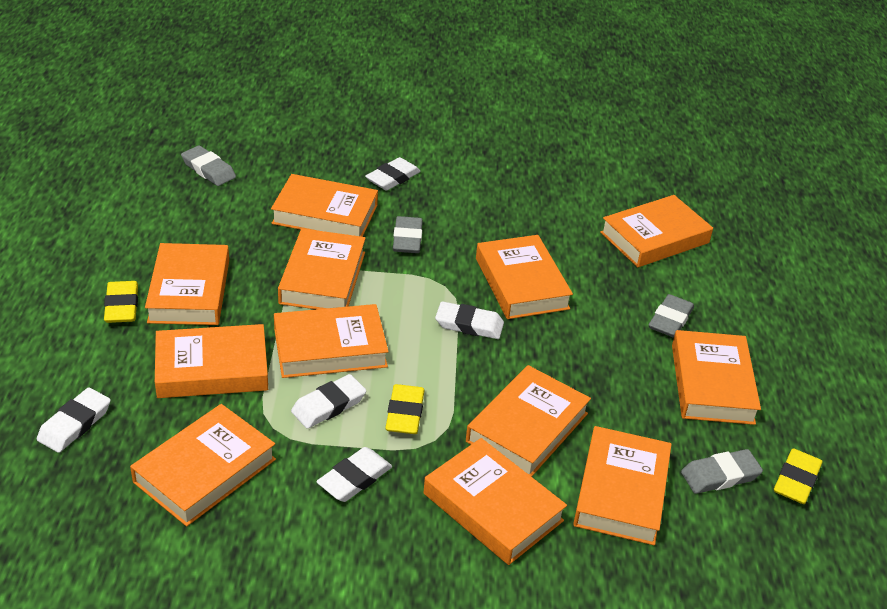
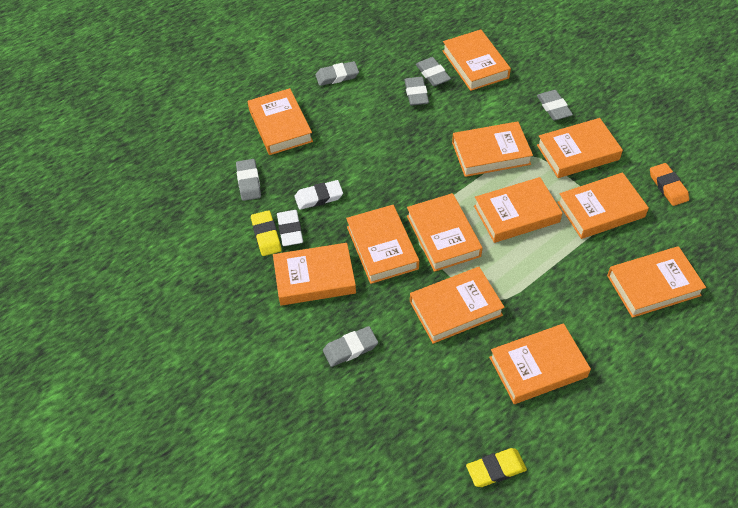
grey eraser: [181,145,236,186] [393,216,423,253] [648,294,694,338] [681,449,763,494] = 4 -> [236,159,261,201] [316,61,359,86] [323,326,378,367] [404,77,429,106] [416,57,451,86] [537,90,573,121] = 6
orange eraser: none = 0 -> [650,163,689,206] = 1
white eraser: [37,387,111,453] [291,374,366,429] [316,447,392,502] [365,157,421,191] [435,301,504,339] = 5 -> [277,210,303,246] [295,180,343,210] = 2
yellow eraser: [104,281,138,323] [385,384,425,434] [774,448,823,504] = 3 -> [251,210,282,256] [466,448,527,487] = 2

